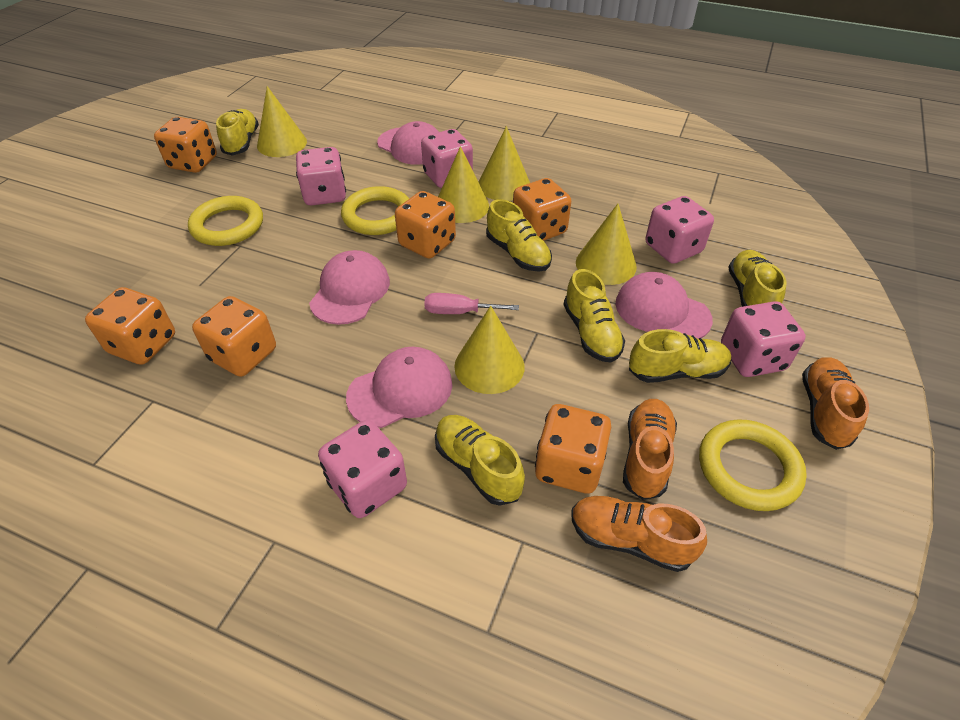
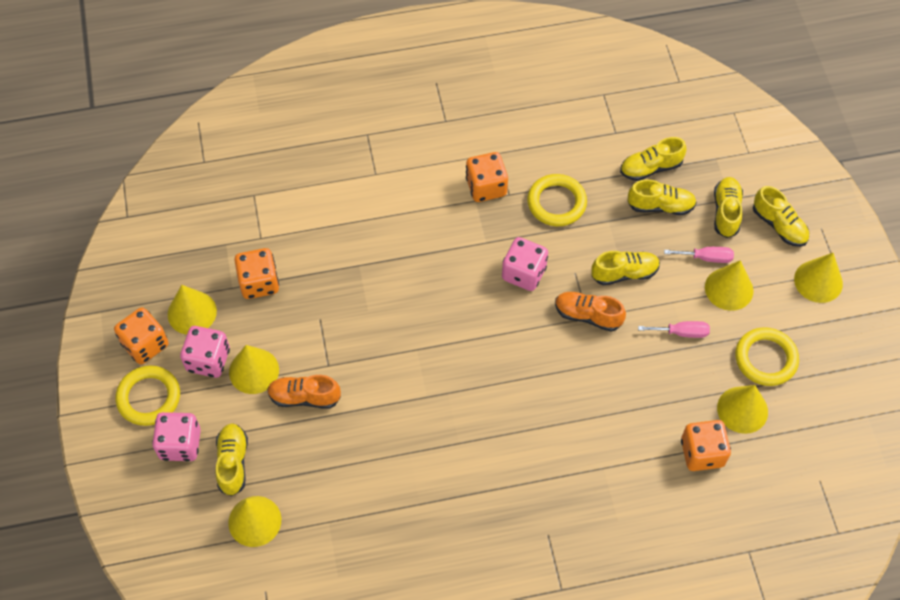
orange dice: [85,287,175,365] [154,117,217,173] [192,296,276,377] [395,191,456,259] [513,178,571,241] [535,404,611,494] = 6 -> [114,307,169,364] [234,248,279,299] [466,152,508,202] [681,420,731,471] = 4
orange shoe: [571,496,707,572] [623,399,677,500] [802,357,869,450] = 3 -> [267,375,341,409] [555,292,626,332] = 2
pink cap: [309,250,390,325] [346,347,452,428] [377,121,439,165] [615,272,713,339] = 4 -> none = 0
pink dice: [296,147,346,206] [318,420,407,518] [421,129,473,188] [645,196,714,264] [721,301,806,377] = 5 -> [152,412,201,461] [180,326,230,378] [502,237,548,291] = 3
pink screwdriver: [424,293,519,314] = 1 -> [638,321,710,338] [664,247,734,263] = 2
yellow cone: [257,86,307,157] [438,146,489,223] [454,306,525,394] [479,126,530,201] [576,204,637,285] = 5 -> [168,285,217,335] [228,496,281,547] [229,345,279,394] [705,260,754,311] [717,385,768,434] [794,253,843,303] = 6

